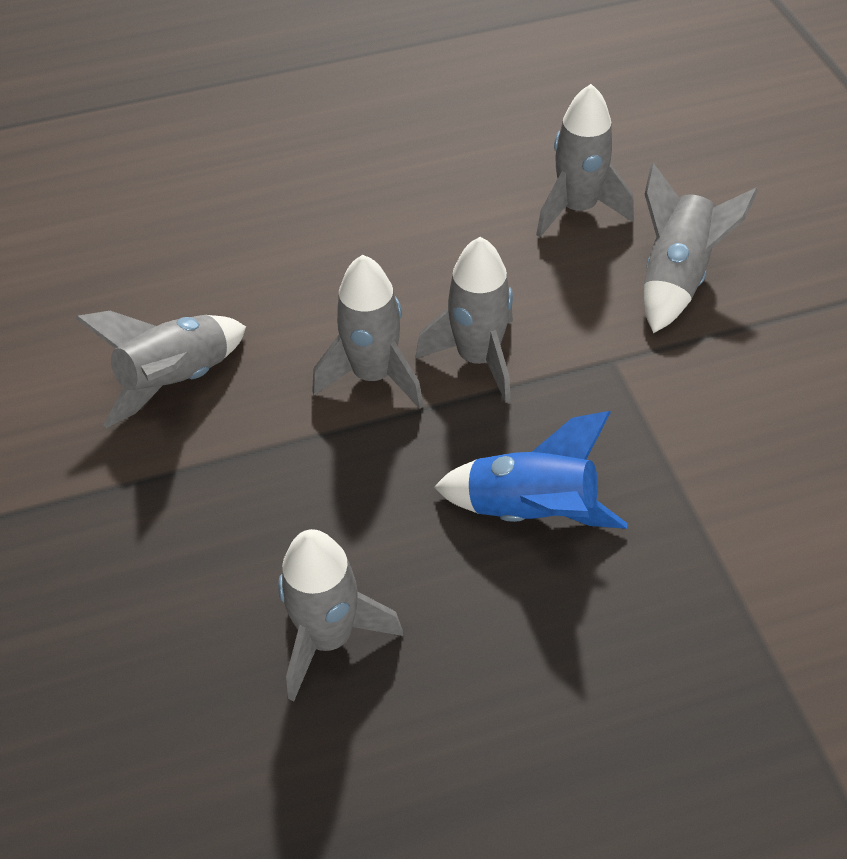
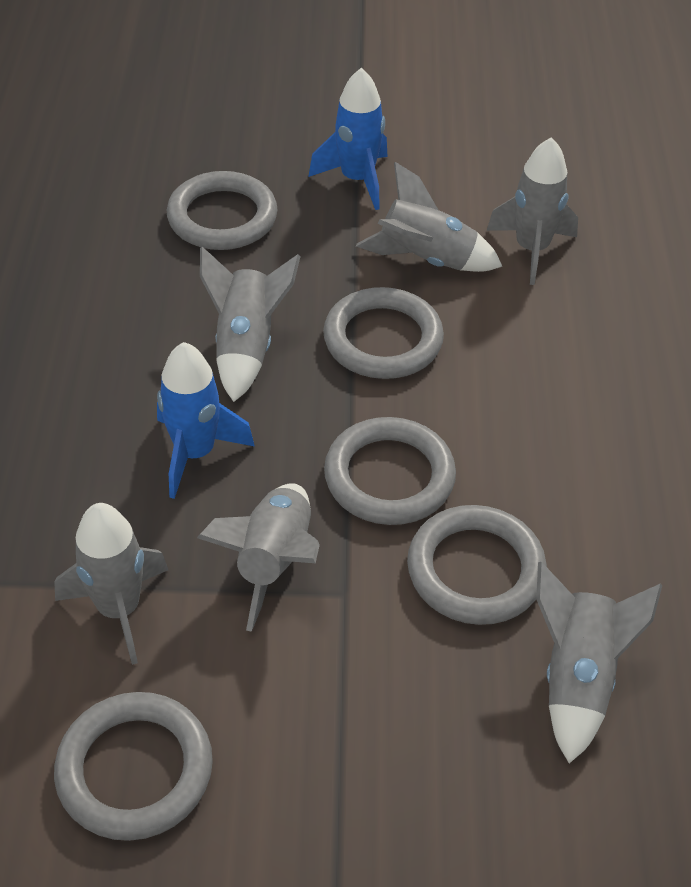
blue rocket: [434,411,628,529] = 1 -> [157,342,255,499] [308,68,387,210] = 2
grey ring: none = 0 -> [54,692,213,841] [167,171,278,250] [323,287,444,379] [324,417,456,525] [407,505,547,625] = 5

